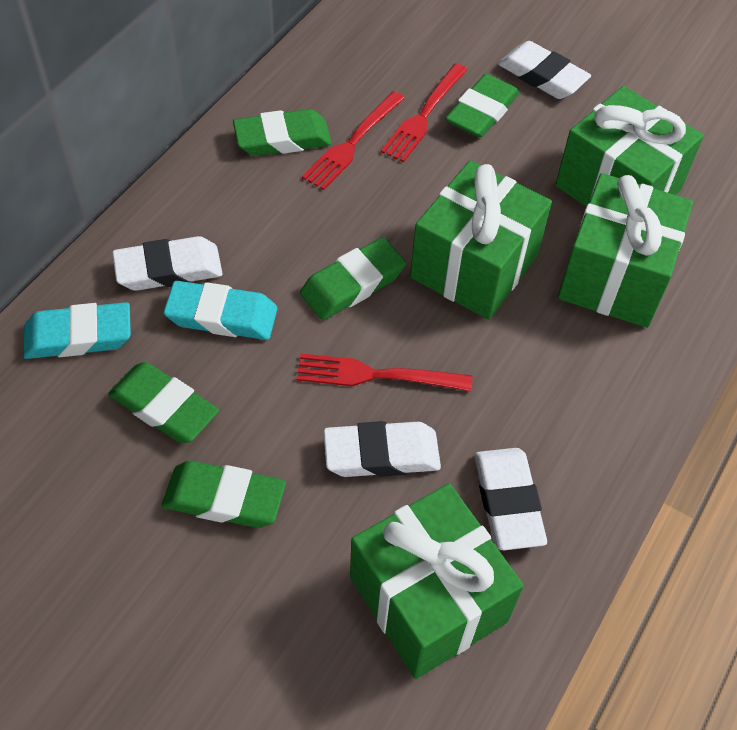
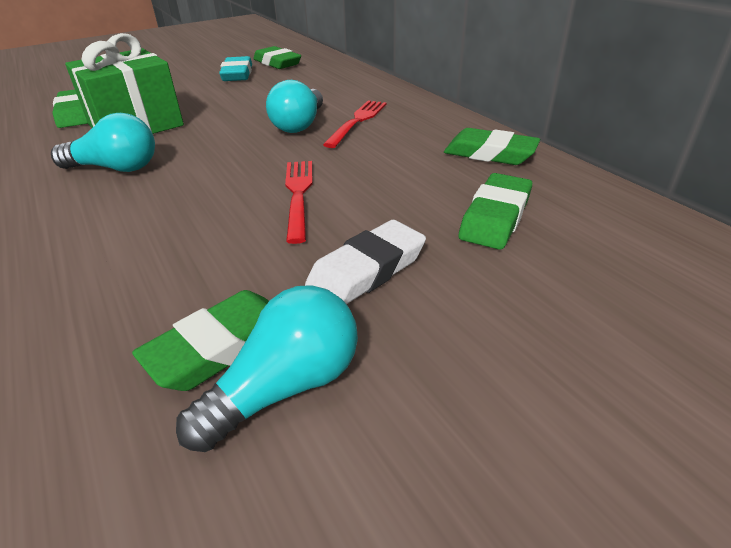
green gift: [350,483,524,679] [410,160,552,320] [555,86,704,207] [558,173,693,328] = 4 -> [65,33,184,134] = 1
red fork: [297,354,472,391] [302,91,405,190] [381,64,467,162] = 3 -> [285,161,313,244] [323,100,386,148] = 2
turquoise eraser: [23,302,131,359] [164,281,277,340] = 2 -> [219,56,252,81] = 1
turquoise light bulb: none = 0 -> [51,113,155,172] [176,285,358,452] [266,80,323,133] = 3
white eraser: [112,236,223,291] [323,421,441,477] [475,448,547,550] [498,41,591,99] = 4 -> [305,220,426,304] = 1

